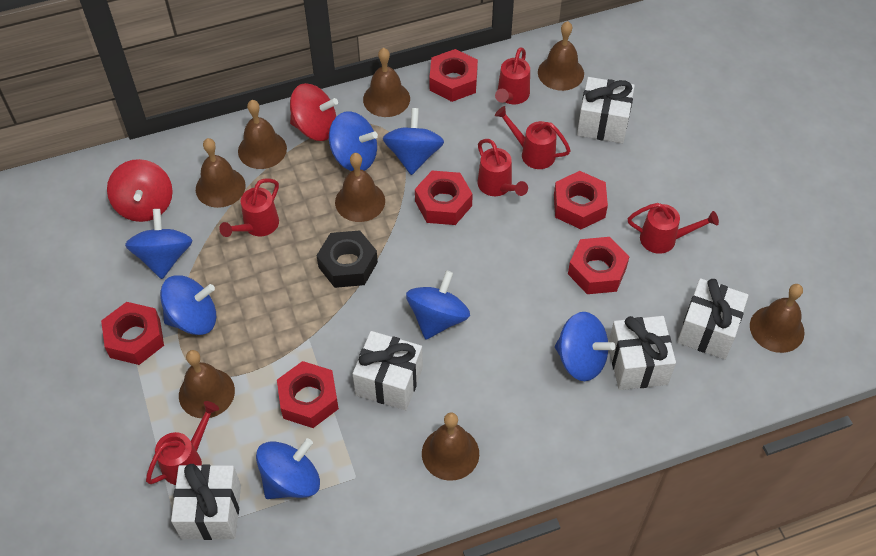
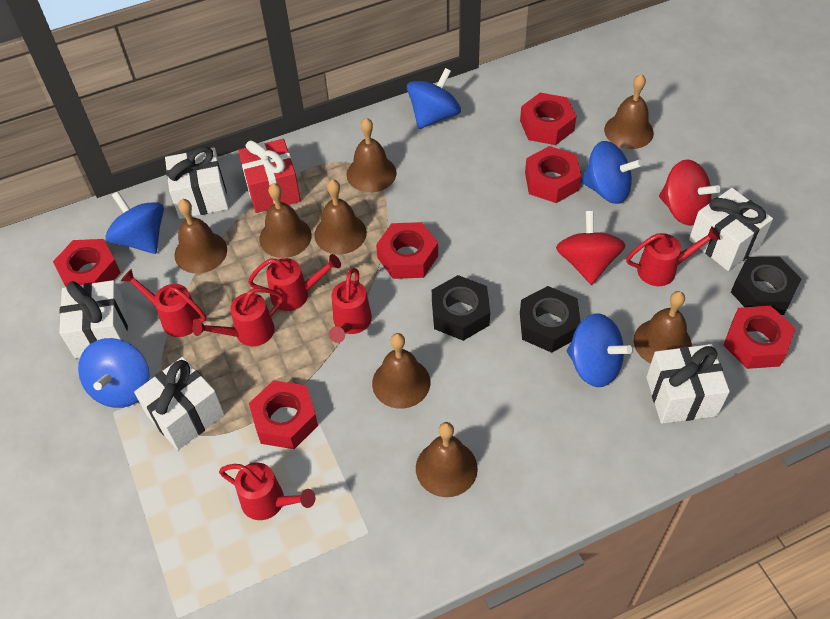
black nut: [316,230,378,288] = 1 -> [432,275,490,341] [520,286,581,353] [731,257,801,315] = 3
blue spinning top: [125,209,193,279] [160,276,216,335] [256,438,320,499] [329,111,378,171] [383,108,444,175] [406,270,470,339] [555,312,615,381] = 7 -> [78,338,150,408] [105,192,164,254] [407,68,461,129] [567,314,632,387] [581,141,642,204] = 5
red gift: none = 0 -> [238,139,301,213] = 1

